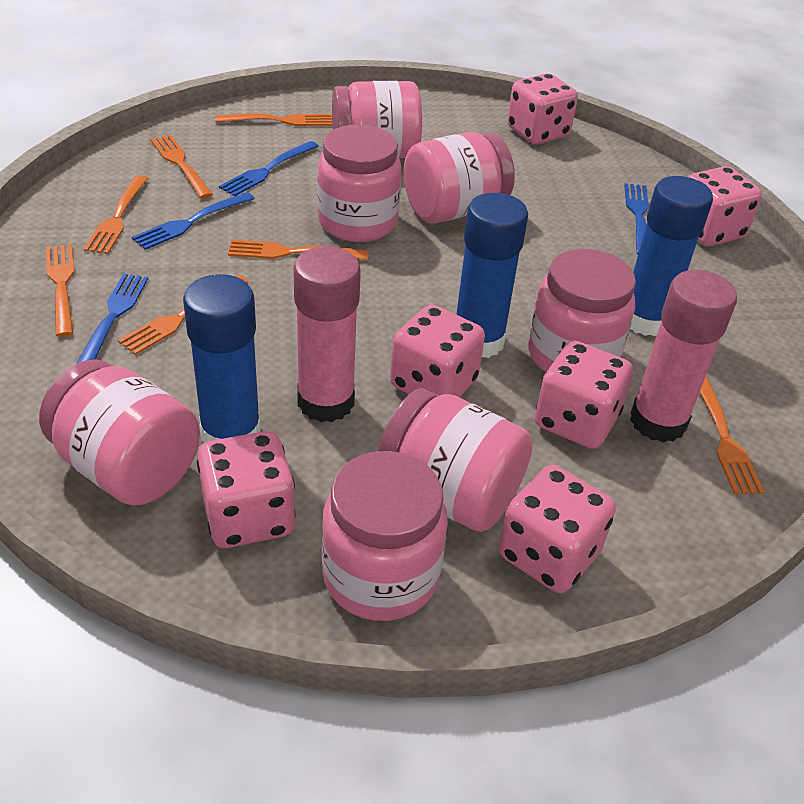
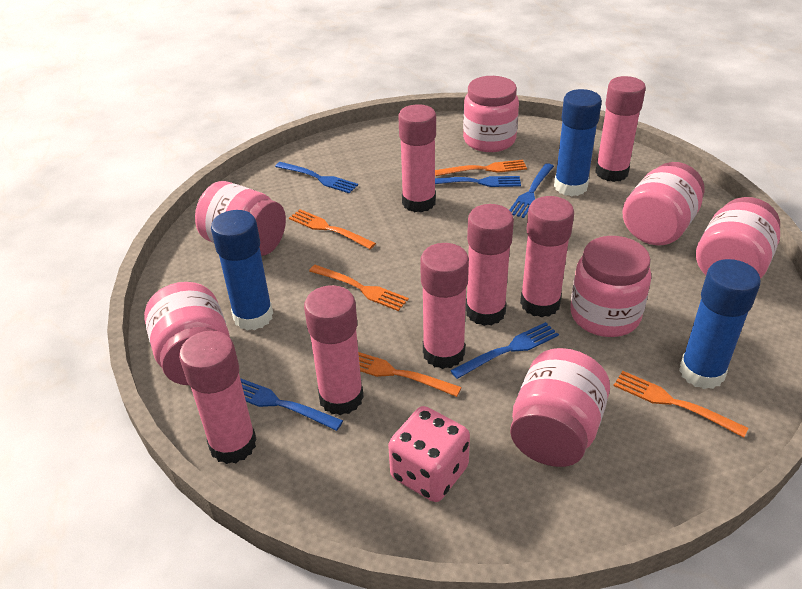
blue fork: [76,273,149,364] [132,192,255,250] [219,141,319,196] [624,183,649,255] = 4 -> [240,378,343,431] [275,162,358,194] [435,176,521,187] [450,322,559,379] [510,163,554,218] = 5
orange fork: [46,244,74,337] [84,175,148,254] [118,275,249,355] [150,135,213,198] [215,113,332,126] [228,240,368,260] [700,376,764,495] = 7 -> [289,209,376,249] [309,265,409,311] [358,352,462,397] [435,160,527,176] [613,371,748,438] = 5
pink dice: [197,431,296,548] [390,305,485,397] [499,465,616,593] [507,73,578,144] [535,340,633,449] [688,166,762,246] = 6 -> [388,406,470,502] = 1
pink glue stick: [293,246,361,422] [630,270,737,443] = 2 -> [179,331,257,464] [304,285,364,415] [398,104,436,212] [420,243,469,369] [466,204,514,326] [520,196,574,317] [595,76,646,182] = 7

